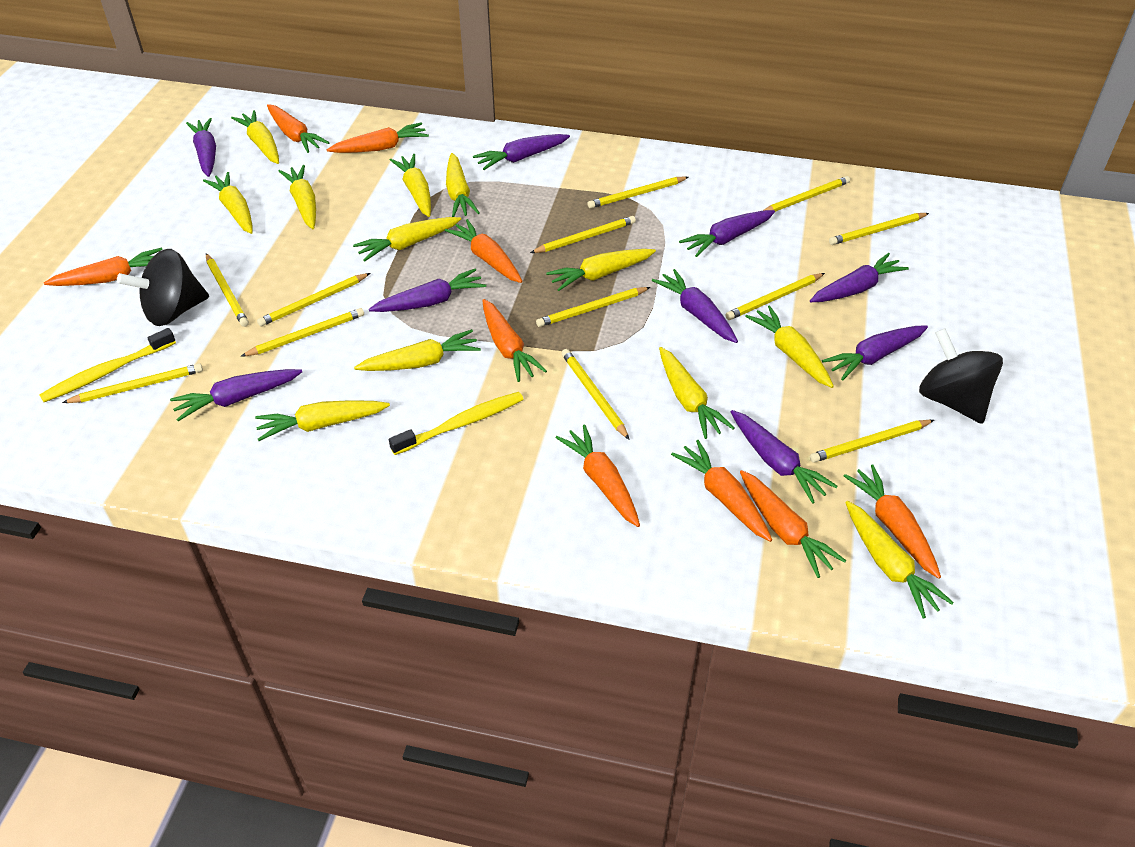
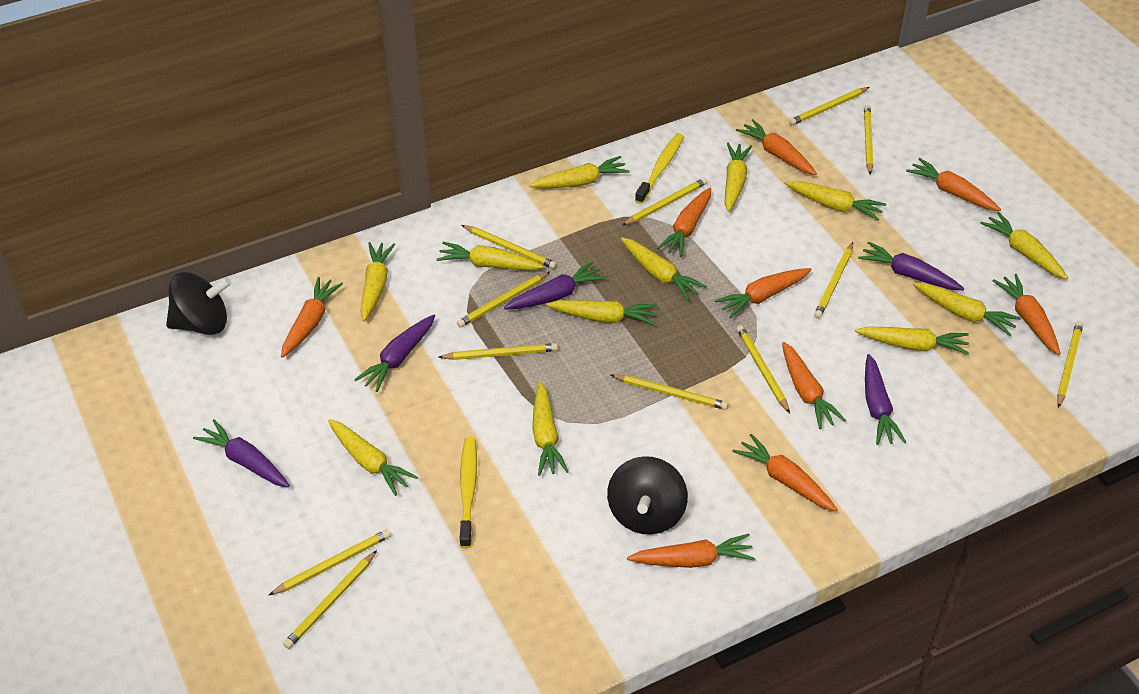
purple carrot: [170,369,302,421] [186,118,216,177] [369,269,486,312] [473,134,570,170] [652,269,738,343] [679,210,775,257] [731,410,838,504] [810,253,909,302] [822,325,928,381] = 9 -> [193,419,290,488] [354,315,435,392] [504,261,606,310] [858,242,964,290] [865,354,906,445] = 5

